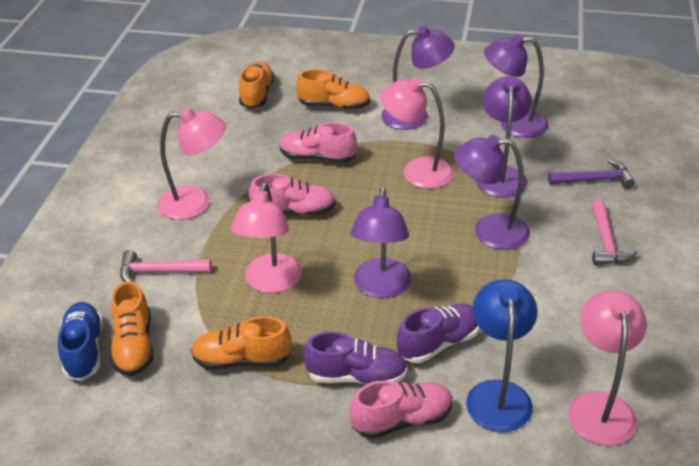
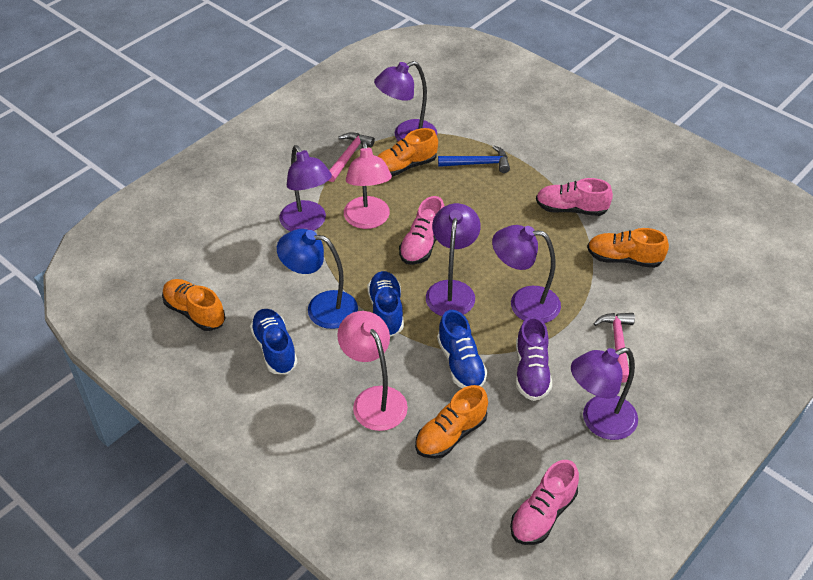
blue hammer: none = 0 -> [438,146,510,173] = 1
blue shoe: [58,302,103,381] = 1 -> [250,309,297,374] [367,271,404,337] [437,310,488,388] = 3
pink lamp: [157,108,226,220] [231,183,302,293] [380,77,454,189] [568,291,647,446] = 4 -> [337,311,408,431] [344,141,392,229] = 2
purple hammer: [548,159,635,189] = 1 -> none = 0
purple shoe: [303,331,407,384] [397,304,480,363] = 2 -> [516,316,552,401] = 1

